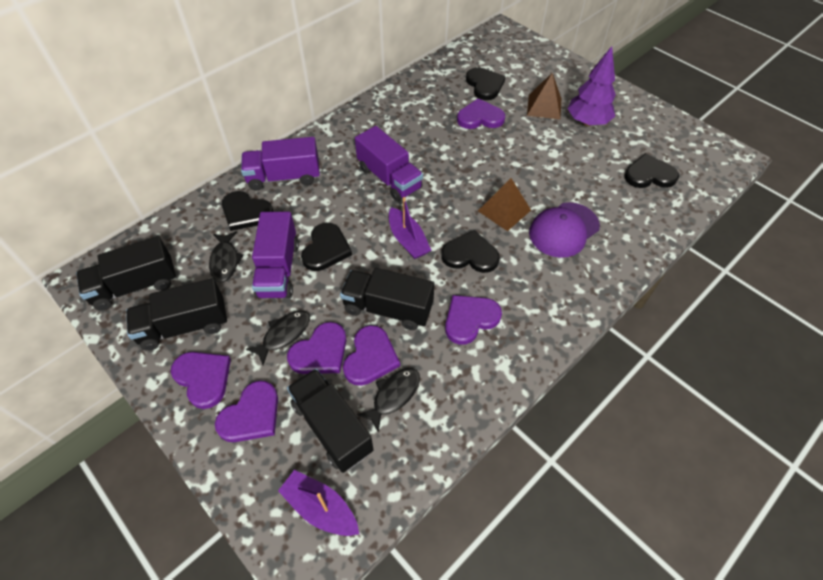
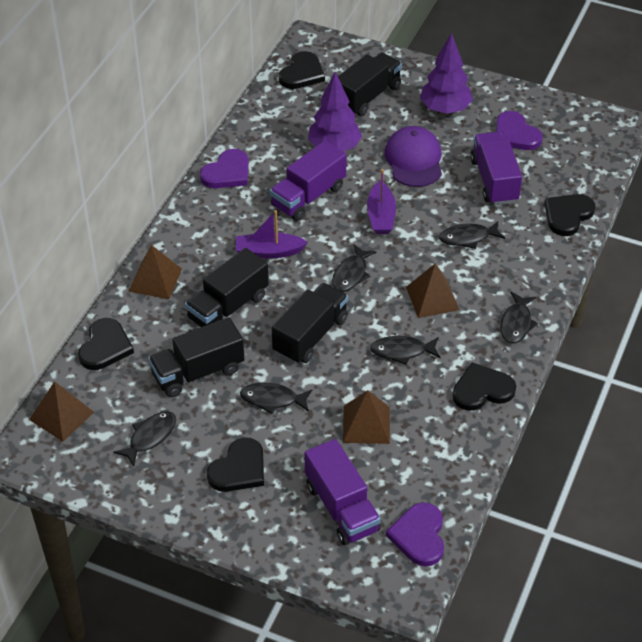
black fish: [209,231,244,282] [246,310,310,365] [357,368,420,433] = 3 -> [113,411,176,466] [240,383,312,414] [332,244,376,292] [370,336,440,365] [439,221,505,249] [500,292,538,344] = 6
brown pyramid: [478,178,531,231] [527,73,561,119] = 2 -> [29,381,94,442] [128,245,182,299] [343,390,390,444] [406,263,460,318] = 4
purple heart: [171,352,231,409] [215,380,278,442] [287,322,346,374] [343,325,400,386] [445,295,502,345] [457,98,505,129] = 6 -> [200,149,249,188] [386,502,444,567] [496,111,543,150] = 3
purple tree: [567,46,616,126] = 1 -> [308,72,362,151] [420,33,473,114] = 2

